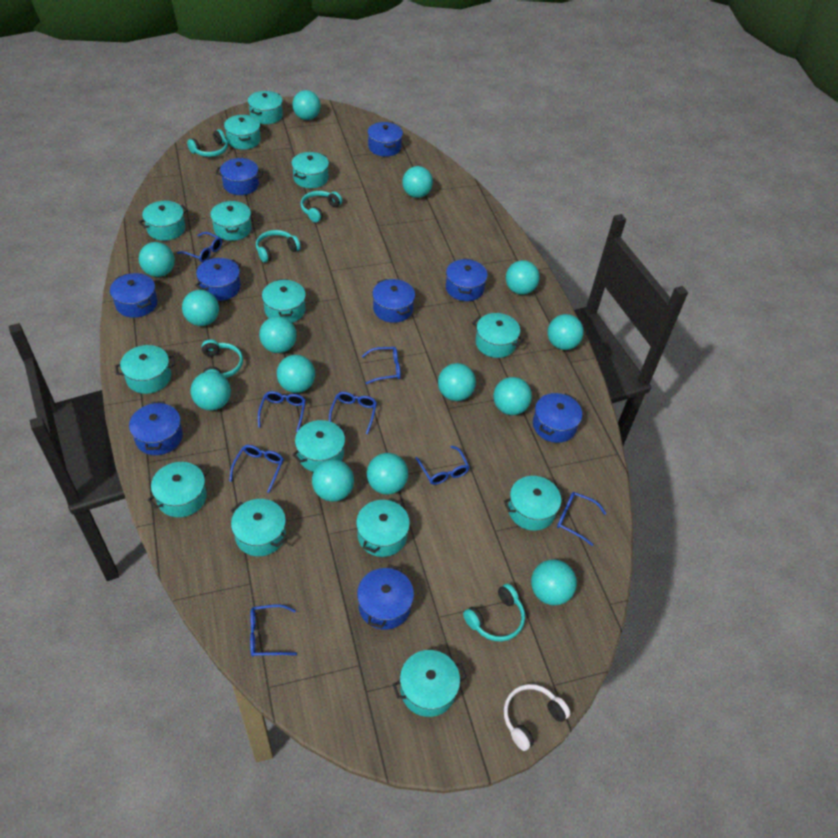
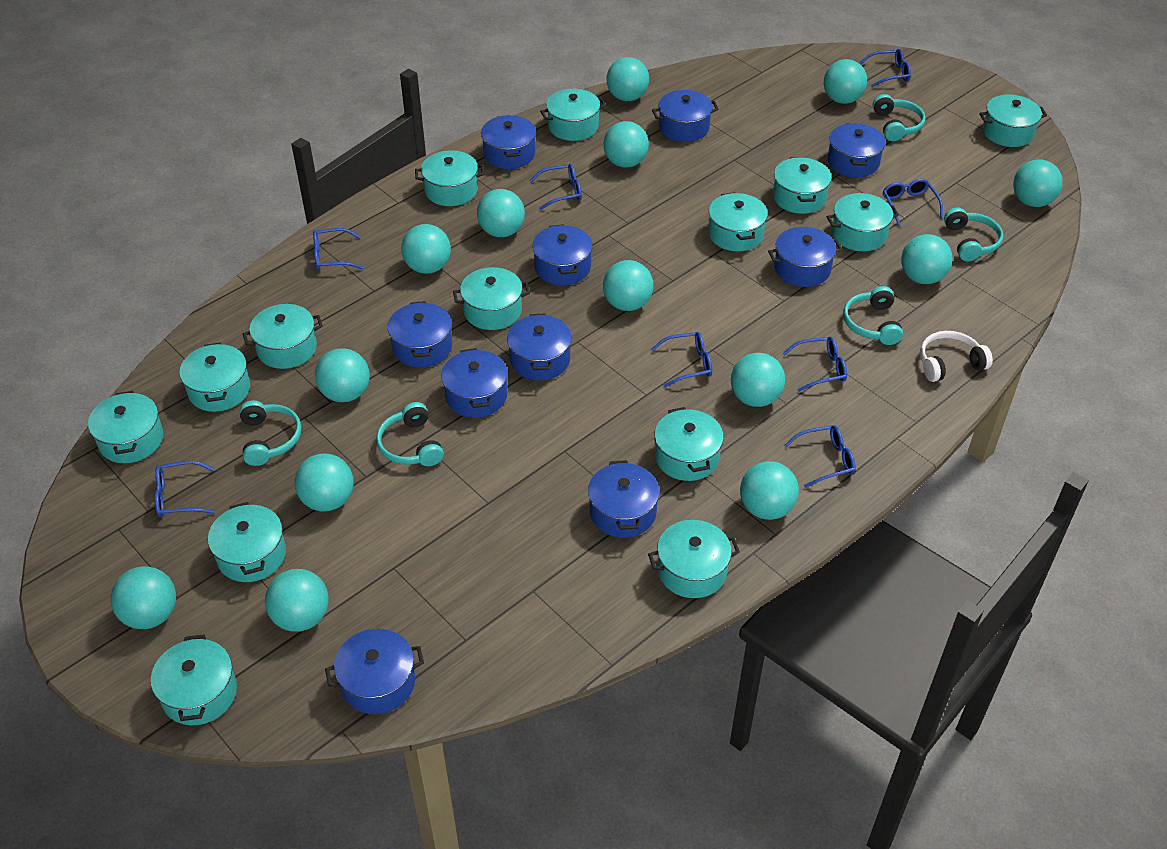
blue pot: [110,273,158,318] [129,401,183,455] [195,258,241,301] [216,158,263,195] [357,564,414,630] [367,122,403,157] [372,279,415,323] [446,258,488,301] [533,393,582,443] = 9 -> [325,629,424,714] [388,301,452,368] [441,348,508,418] [481,115,536,169] [507,314,572,381] [532,224,593,285] [588,460,660,538] [652,90,719,142] [768,227,843,287] [828,123,885,178] = 10

